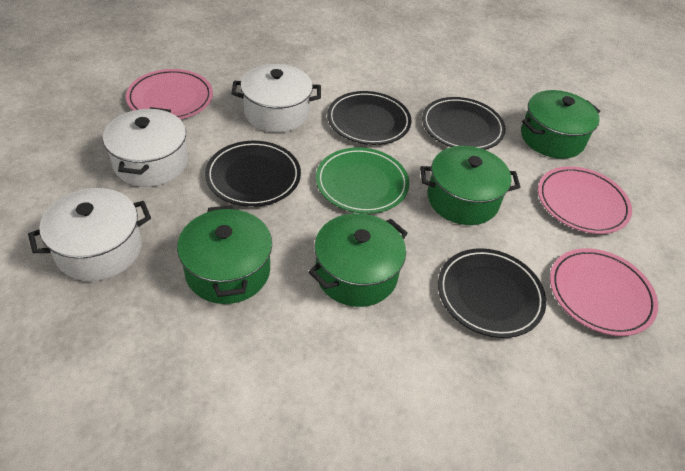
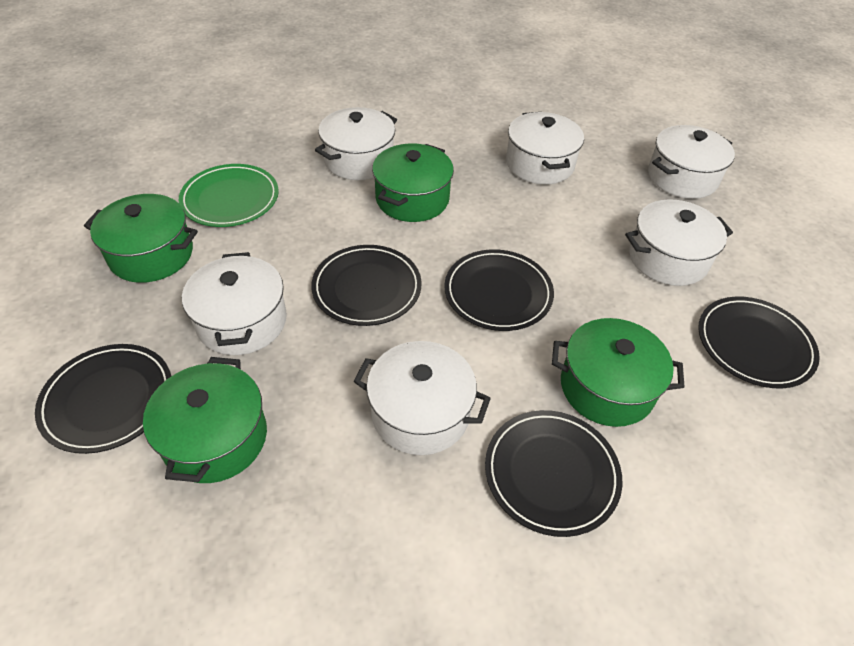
black plate: [205,141,301,207] [327,91,412,145] [422,97,506,150] [438,248,546,338] = 4 -> [35,344,171,454] [311,245,422,326] [444,249,554,331] [485,410,622,537] [698,296,820,388] = 5
pink plate: [126,69,213,119] [538,166,632,234] [550,248,658,336] = 3 -> none = 0
white pot: [28,188,151,281] [103,107,188,187] [231,64,321,133] = 3 -> [182,252,287,355] [315,107,397,180] [353,341,491,455] [506,112,584,184] [625,199,733,286] [648,125,735,199] = 6

